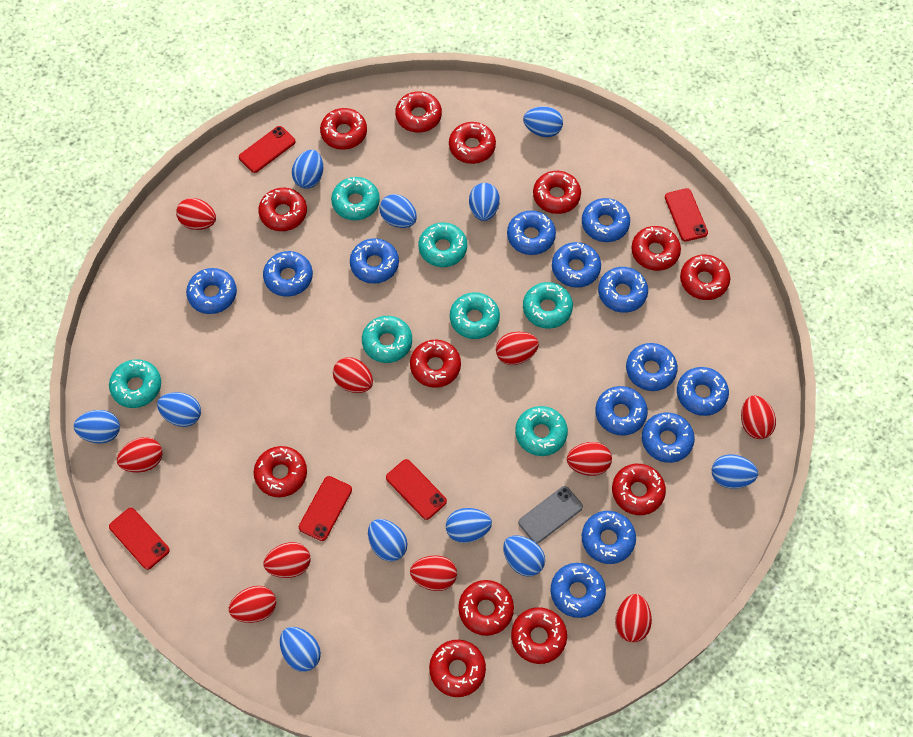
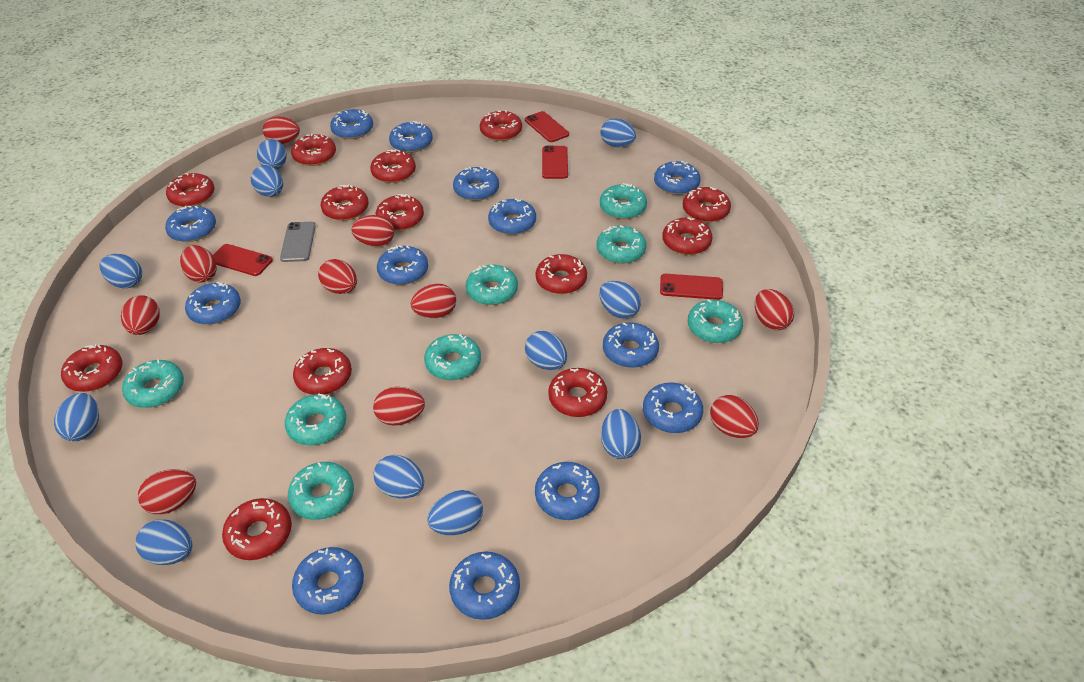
red phone: [109,508,170,570] [239,126,295,173] [299,476,352,541] [386,459,447,520] [665,188,708,242] = 5 -> [213,244,273,276] [525,111,569,142] [542,146,568,179] [660,274,723,300] = 4
turquoise donut: [109,359,161,408] [331,177,380,220] [362,316,412,363] [418,222,467,267] [450,292,500,339] [515,406,568,456] [523,282,573,329] = 7 -> [122,359,184,408] [285,394,346,445] [288,462,354,520] [424,334,481,380] [466,264,518,305] [596,225,647,264] [600,183,647,219] [687,299,743,343] = 8

